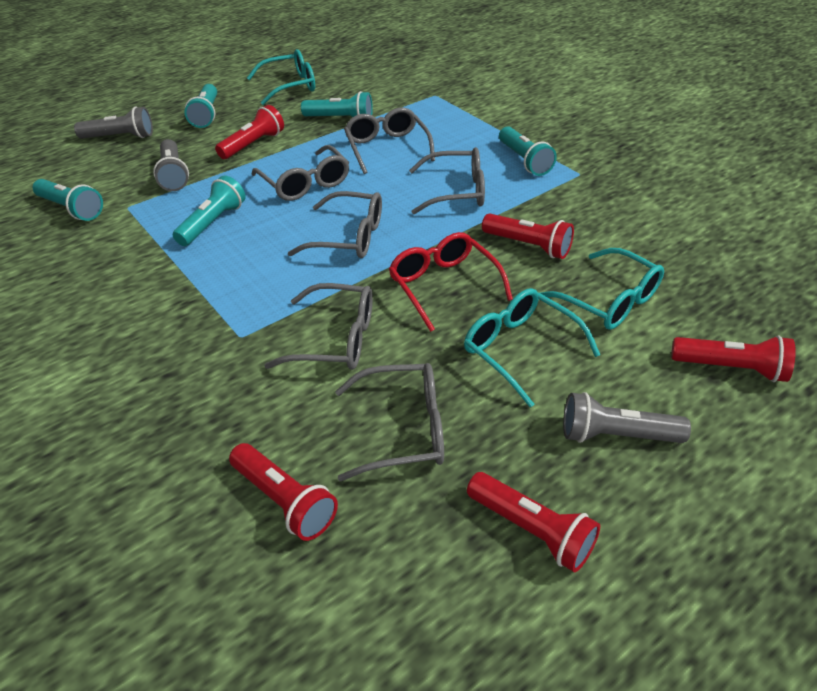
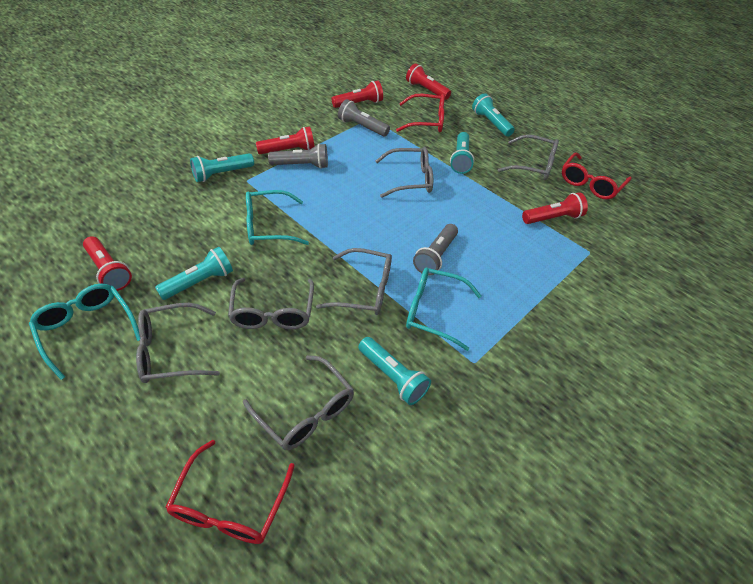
red glasses: [389,232,513,332] = 1 -> [165,440,295,544] [396,94,445,132] [562,153,632,199] = 3

